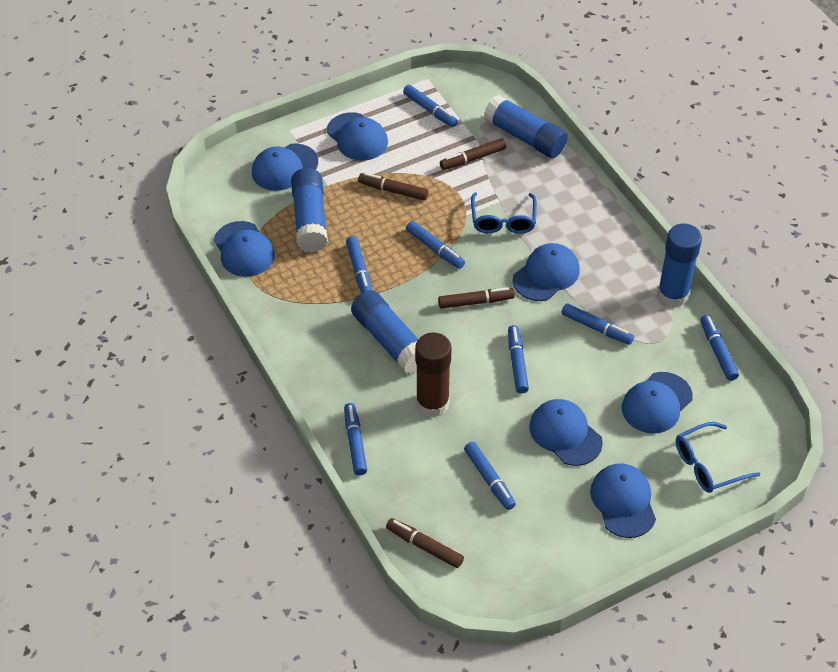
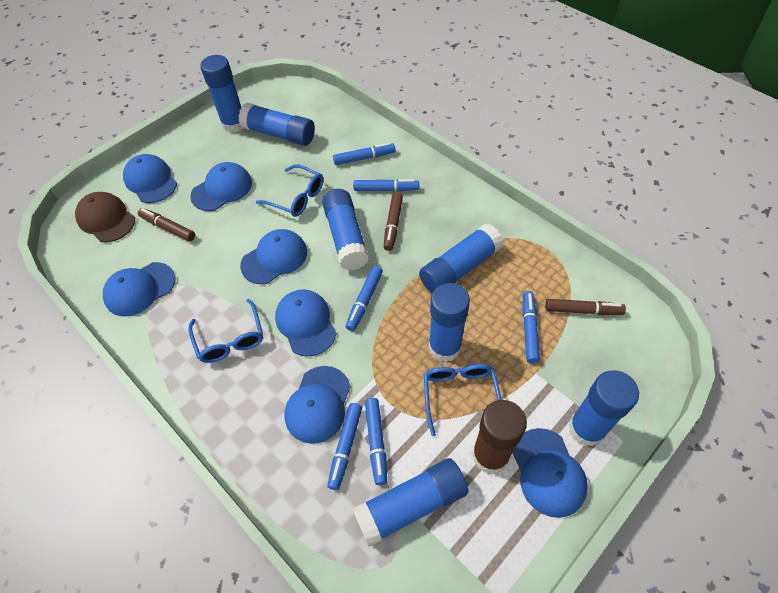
blue glasses: [471,192,537,234] [676,422,760,493] = 2 -> [188,299,263,363] [256,164,323,217] [424,364,501,436] = 3
blue glue stick: [291,168,328,252] [351,290,418,374] [484,95,568,158] [657,223,702,307] = 4 -> [200,55,244,133] [238,103,315,146] [322,189,369,270] [352,458,468,547] [419,224,503,293] [429,283,470,362] [569,370,639,447] = 7
blue marker: [344,403,367,475] [346,236,372,293] [403,85,458,127] [406,221,465,269] [464,442,516,510] [508,325,529,393] [561,303,634,345] [700,315,739,381] = 8 -> [327,403,362,490] [333,143,396,165] [345,266,383,331] [353,179,419,192] [365,398,387,485] [522,291,540,364] = 6
brown cap: none = 0 -> [75,192,135,243] = 1
brown marker: [358,173,429,201] [386,518,464,568] [438,287,515,309] [440,138,506,170] = 4 -> [138,208,195,241] [383,192,403,251] [545,299,626,315] = 3

